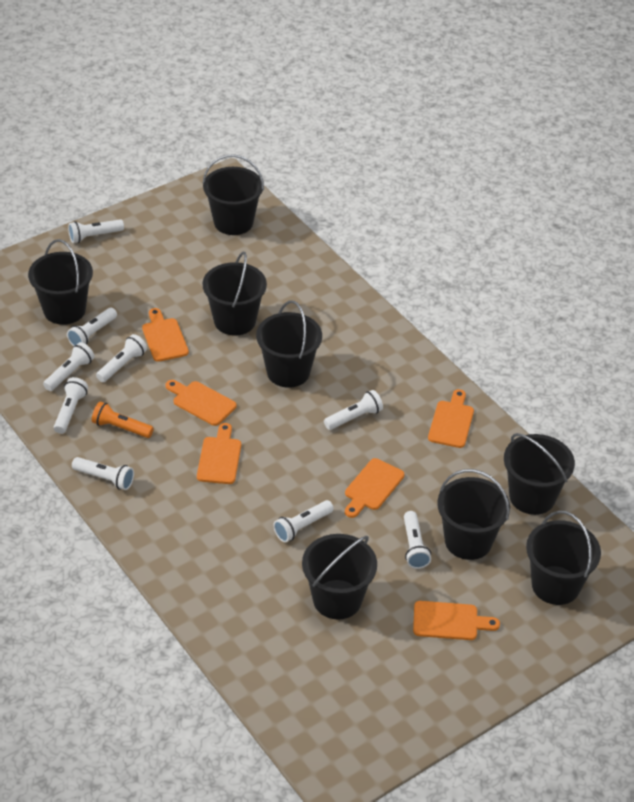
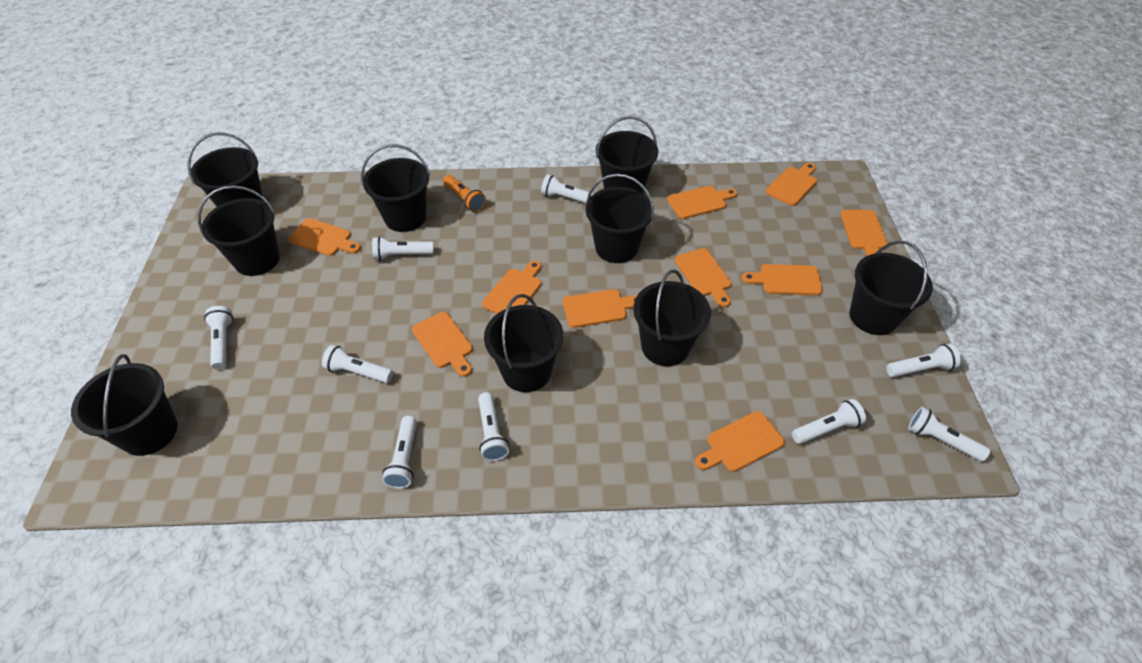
black bucket: [28,239,93,325] [203,155,264,235] [203,252,267,335] [256,301,322,388] [302,534,377,619] [437,469,510,560] [504,433,575,515] [526,510,601,605] = 8 -> [71,354,178,456] [187,133,263,207] [198,185,280,276] [361,144,430,232] [484,294,563,392] [586,174,654,263] [596,116,659,193] [633,270,711,366] [850,241,933,335] = 9
orange cutting board: [142,308,189,362] [165,380,237,426] [197,423,241,484] [345,458,404,518] [413,601,500,640] [428,389,474,448] = 6 -> [288,218,361,256] [412,312,473,377] [482,260,541,314] [563,289,637,328] [668,186,737,219] [675,248,731,307] [695,411,785,472] [742,264,823,295] [766,163,817,206] [840,210,888,256] = 10

